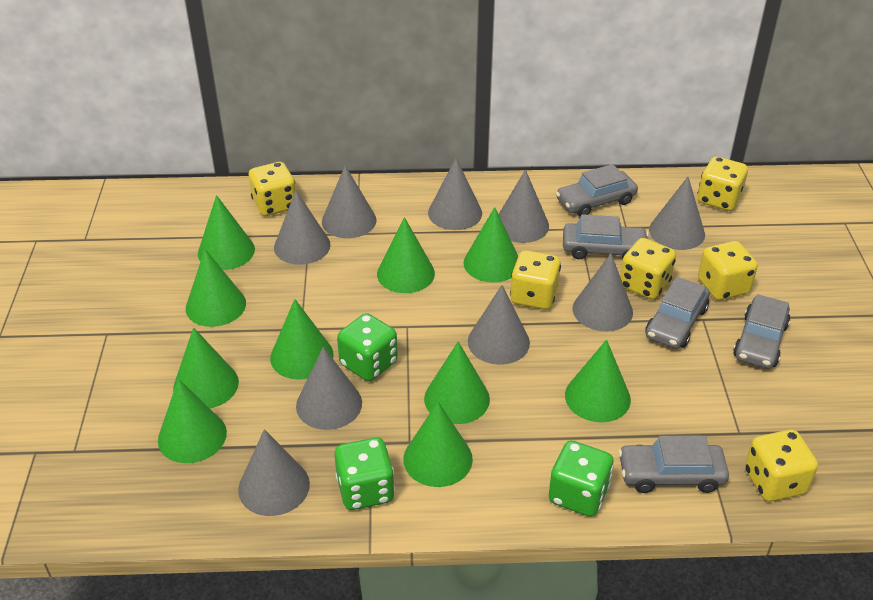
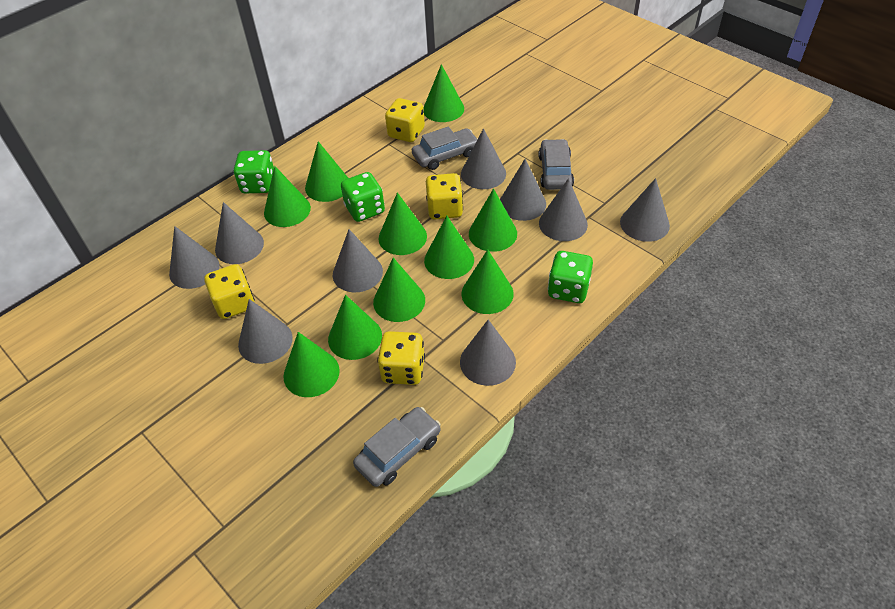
grey car: [556,164,638,217] [563,214,649,259] [618,436,729,493] [645,277,710,349] [733,294,790,369] = 5 -> [353,407,441,487] [412,127,478,170] [538,139,574,190] = 3
yellow dice: [249,162,296,216] [510,250,561,310] [620,238,676,299] [697,156,748,211] [698,241,758,300] [745,430,818,501] = 6 -> [204,264,255,319] [377,331,425,385] [385,98,425,142] [426,173,463,219] = 4

